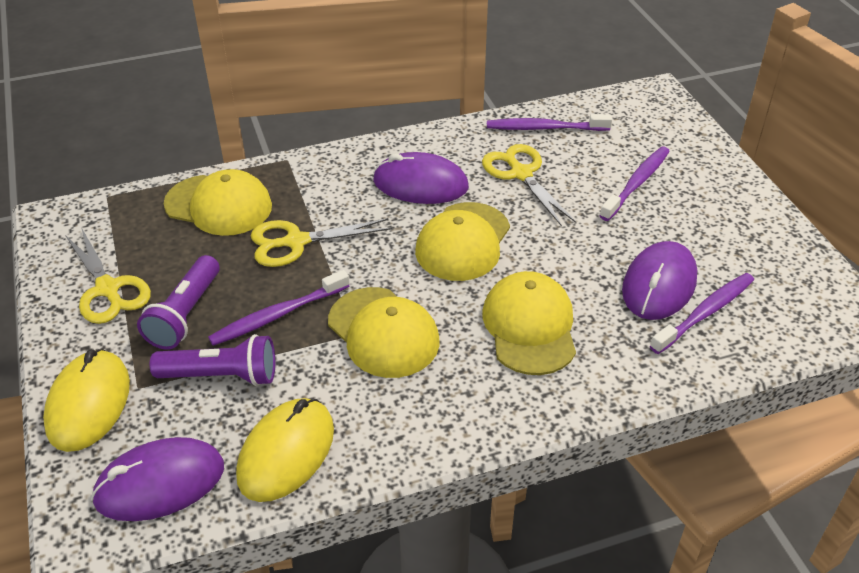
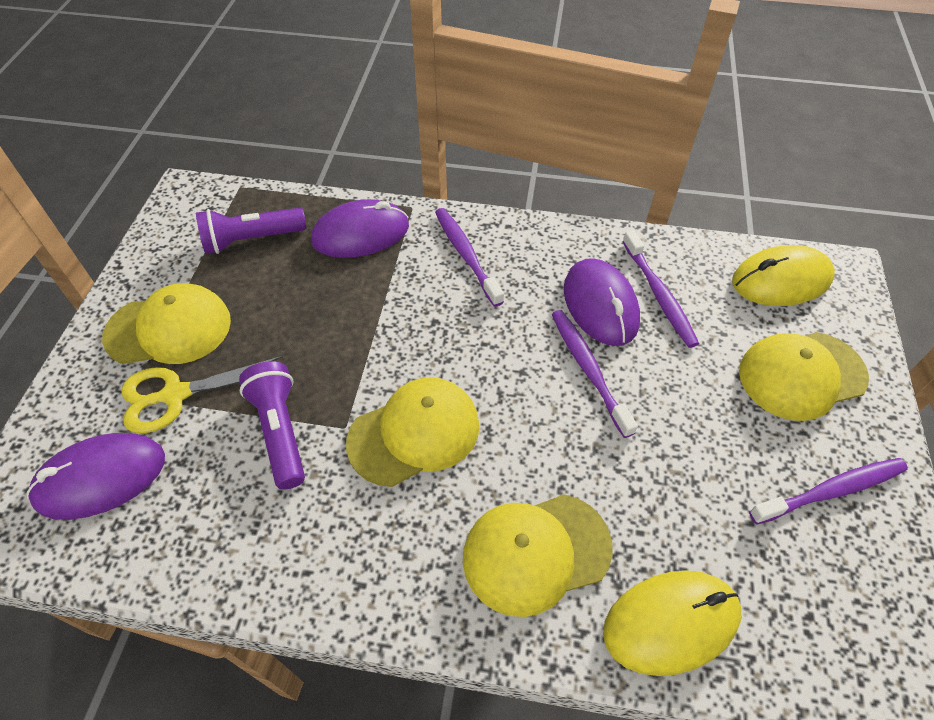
yellow scissors: [65,227,151,324] [250,219,392,267] [482,144,576,226] = 3 -> [121,356,283,434] = 1

